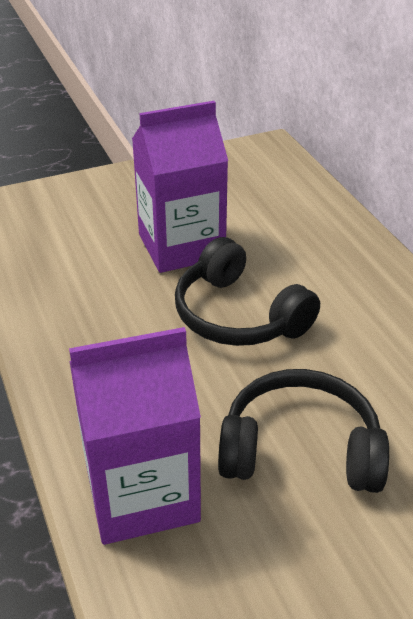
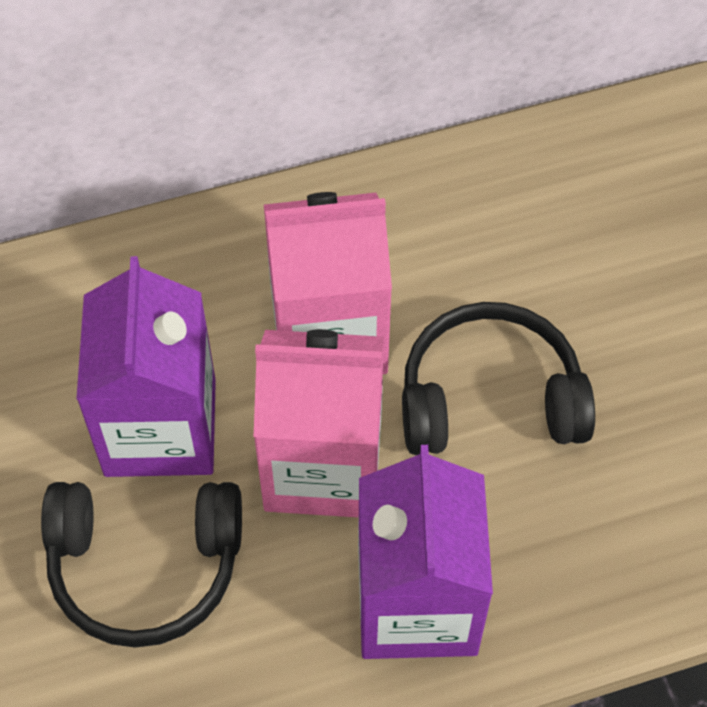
pink carton: none = 0 -> [254,329,384,518] [264,192,392,374] = 2

